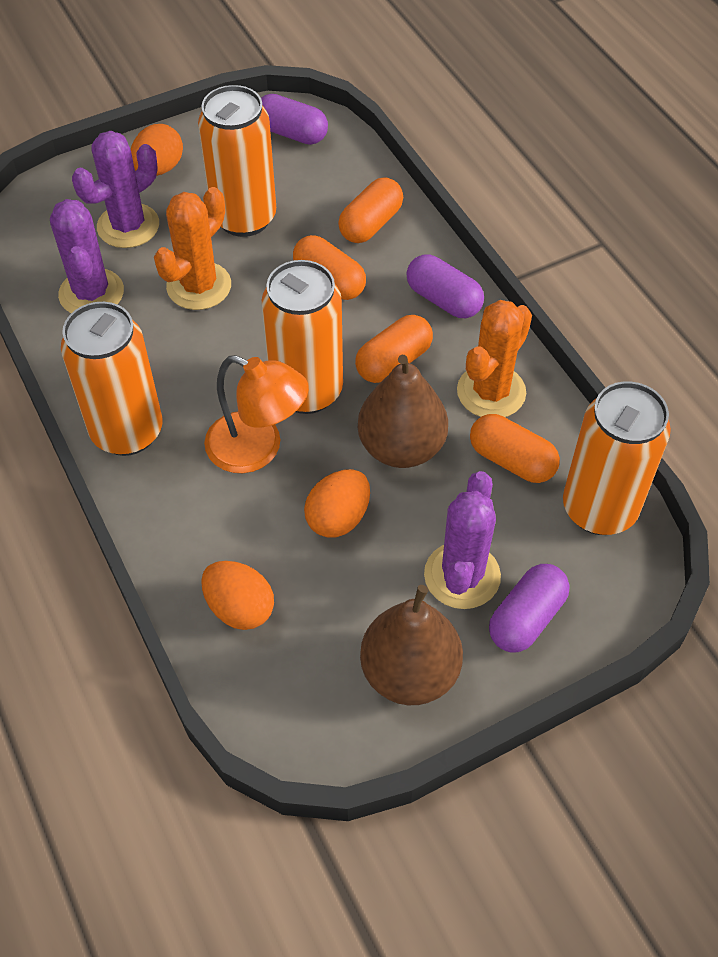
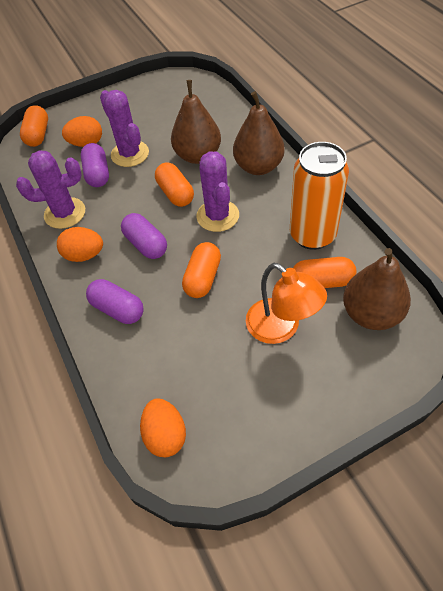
brown pear: [358,355,448,468] [360,585,463,705] = 2 -> [171,80,221,164] [233,91,285,175] [343,248,411,330] = 3
orange cactus: [154,187,231,310] [457,300,532,417] = 2 -> none = 0
orange can: [61,302,163,456] [198,85,276,237] [262,260,343,414] [563,381,671,535] = 4 -> [290,142,349,250] = 1

